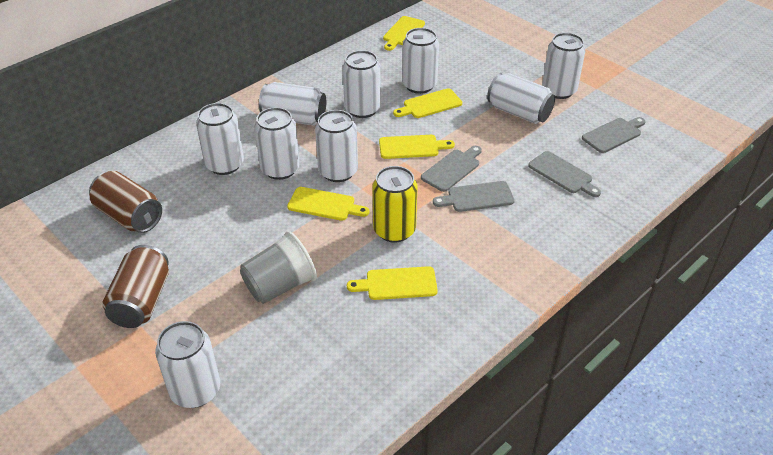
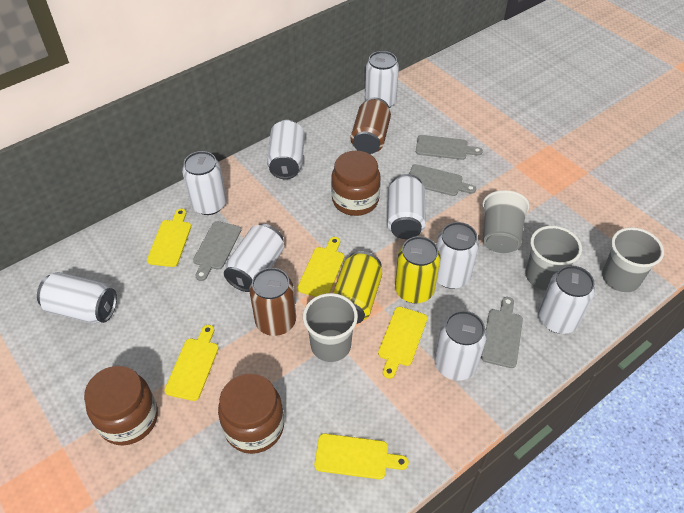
brown jar: none = 0 -> [84,366,158,445] [218,373,284,454] [331,151,381,216] = 3
grey cup: [240,231,317,304] = 1 -> [303,293,358,362] [482,190,530,253] [526,226,582,290] [602,227,664,292] = 4
yellow can: [373,166,417,243] = 1 -> [333,251,382,324] [395,236,441,303] = 2

